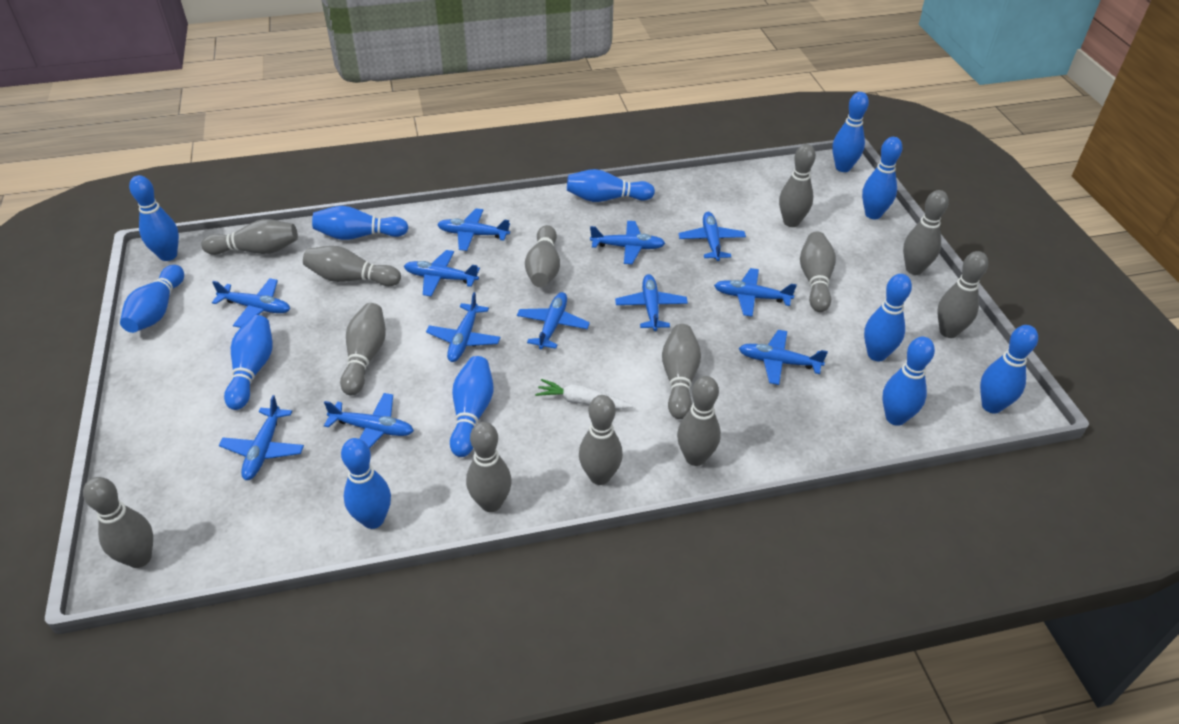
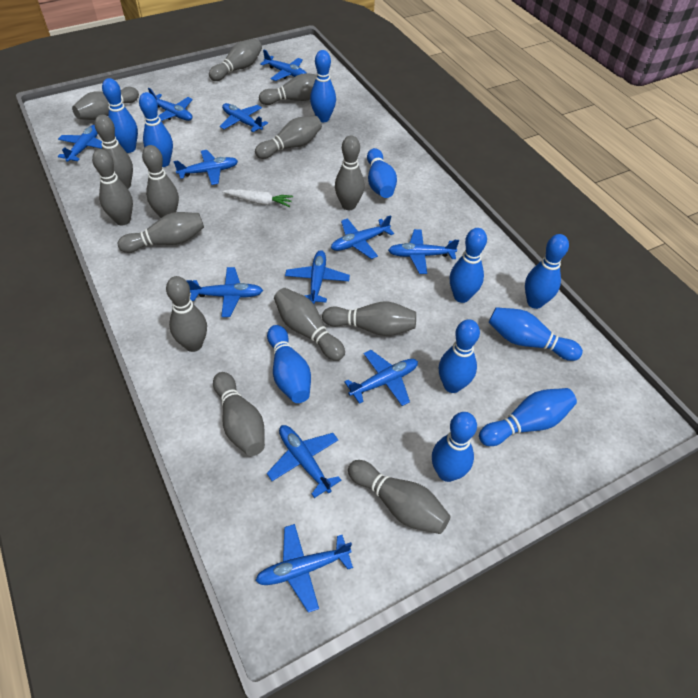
blue bowling pin: [120,265,184,333] [129,175,179,261] [224,315,273,410] [312,206,408,240] [341,438,391,529] [450,356,493,457] [567,169,655,202] [832,92,869,172] [862,137,902,219] [864,274,912,361] [882,337,935,426] [980,325,1038,413] = 12 -> [102,78,138,153] [139,92,173,167] [267,325,311,403] [310,50,336,122] [367,148,397,198] [432,412,477,482] [439,319,480,393] [450,228,487,303] [479,388,577,446] [489,307,583,361] [525,234,569,309] = 11
grey bowling pin: [83,477,153,568] [201,219,298,255] [303,246,401,286] [340,303,386,395] [466,422,512,512] [525,225,560,287] [579,395,623,485] [662,324,701,419] [677,376,721,466] [779,144,816,227] [800,232,836,312] [903,190,949,275] [937,251,988,338] = 13 -> [72,87,139,120] [92,149,133,225] [95,115,133,189] [118,212,204,253] [142,145,179,218] [166,276,207,352] [209,39,262,81] [213,372,265,456] [255,116,322,159] [259,73,317,105] [274,288,345,361] [322,301,416,336] [335,135,365,210] [348,460,451,534] = 14

